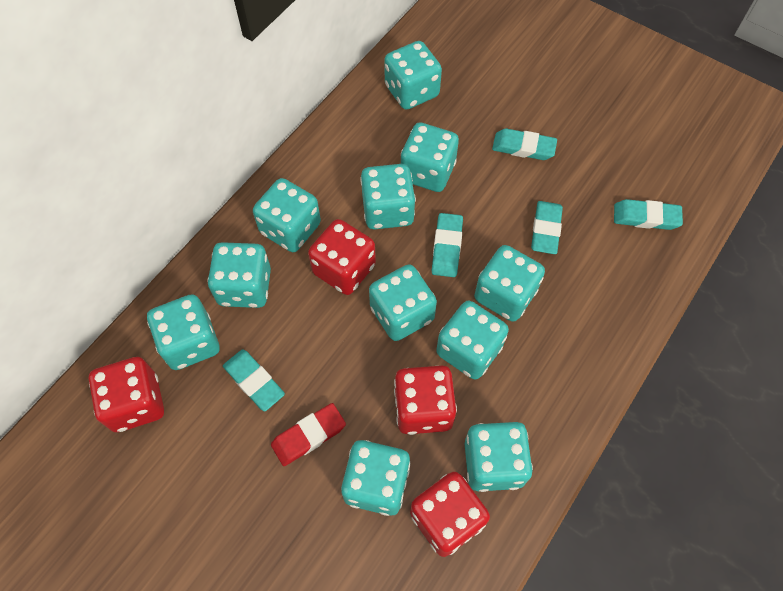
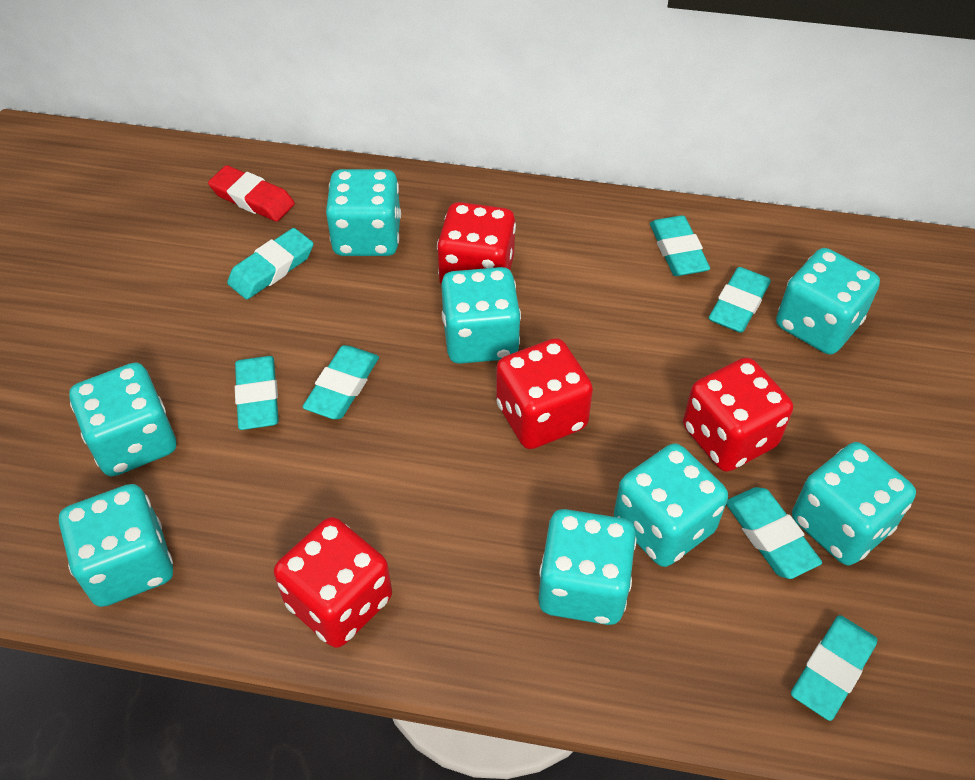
turquoise dice: [147,294,220,370] [208,242,271,308] [253,178,321,252] [341,440,410,516] [360,164,416,230] [369,264,437,341] [384,41,442,110] [401,122,459,192] [436,301,509,380] [464,422,533,492] [474,245,545,322] = 11 -> [59,484,173,607] [69,363,176,476] [326,169,401,256] [441,267,521,364] [539,509,637,625] [614,443,728,567] [776,248,880,355] [792,442,916,565] = 8
turquoise eraser: [223,349,285,411] [432,213,463,277] [492,129,557,160] [531,201,563,254] [614,199,683,230] = 5 -> [227,228,313,300] [235,356,279,430] [302,345,379,419] [650,216,710,276] [709,267,771,333] [726,487,822,579] [791,615,877,721] = 7

